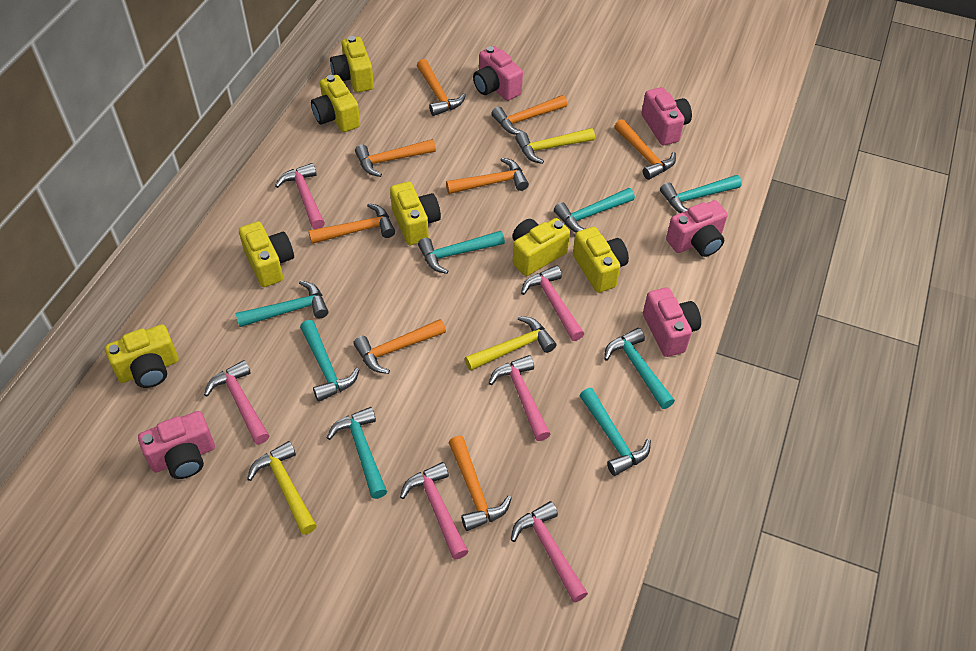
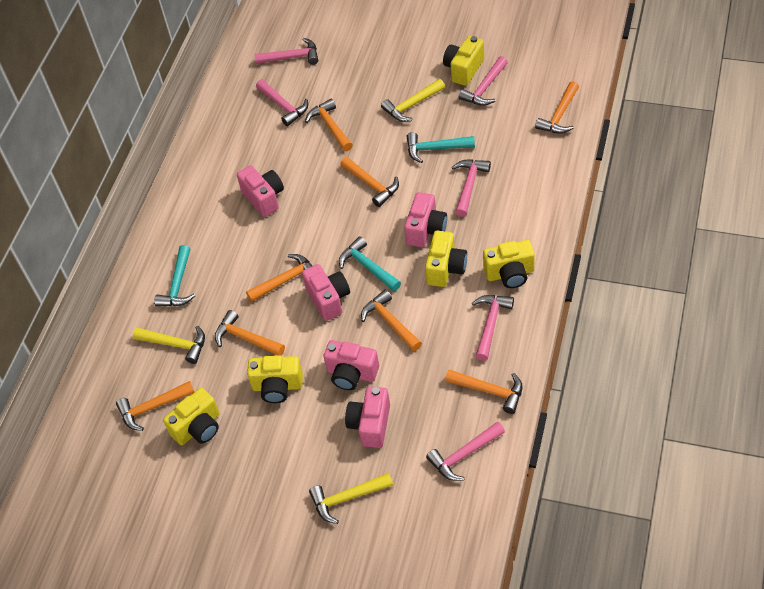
turquoise hammer: [236,280,329,327] [300,320,359,402] [327,407,387,499] [418,231,505,274] [554,188,635,232] [579,388,651,476] [604,328,675,409] [660,175,742,213] = 8 -> [154,245,195,307] [339,236,401,292] [407,132,475,163] = 3
yellow camera: [105,324,178,388] [239,221,294,287] [311,75,360,132] [330,36,374,93] [390,182,441,245] [512,218,570,276] [573,227,629,293] = 7 -> [163,388,219,445] [247,355,303,403] [425,231,467,287] [443,36,484,86] [483,240,535,288] = 5

